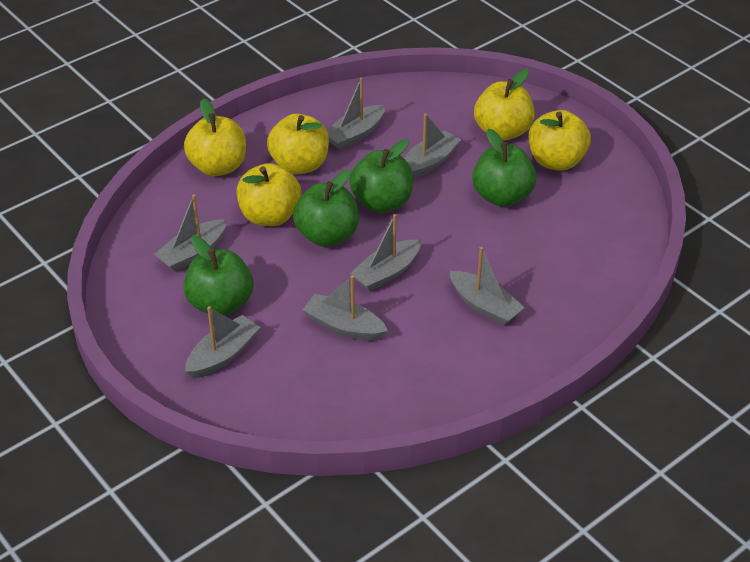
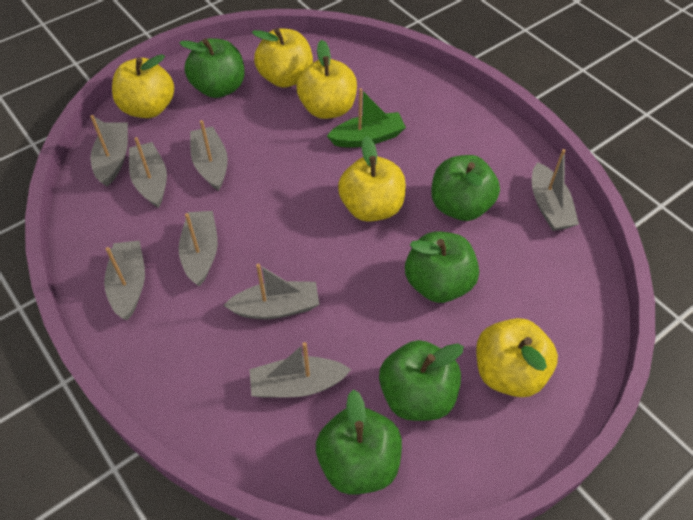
green apple: [183,236,253,316] [293,169,359,247] [349,139,413,213] [472,129,537,207] = 4 -> [179,38,245,98] [316,390,402,494] [379,340,464,421] [405,232,479,303] [431,155,500,221] = 5
green boat: none = 0 -> [327,88,406,147] = 1
grey boat: [154,194,227,272] [185,306,260,378] [303,275,388,341] [327,78,385,150] [350,214,421,292] [404,114,461,179] [450,247,525,326] = 7 -> [90,115,128,186] [104,241,145,320] [129,137,167,208] [179,211,218,286] [190,120,228,191] [223,264,319,319] [250,342,351,398] [532,149,579,231] = 8

